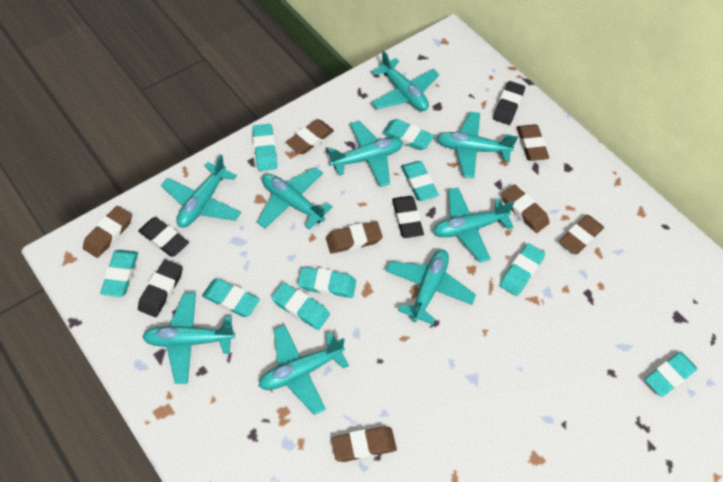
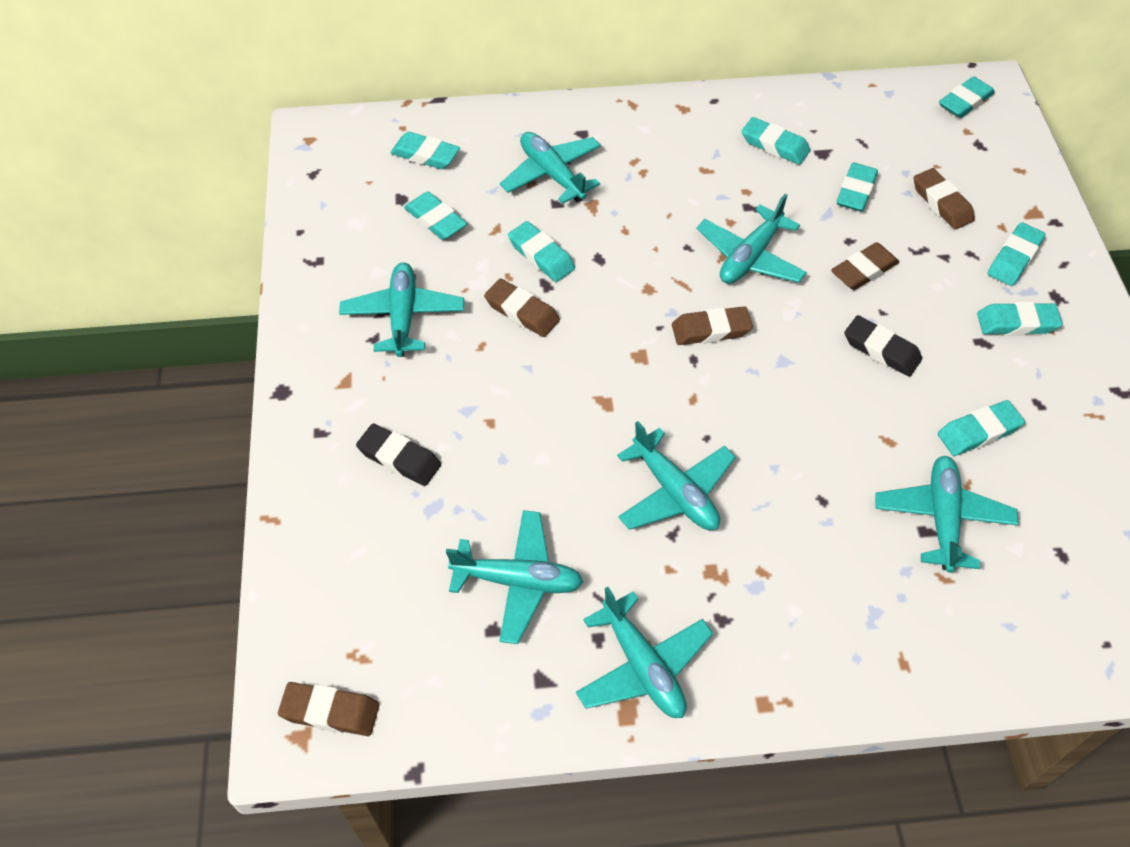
black eraser: [138,217,189,257] [138,260,183,317] [392,196,424,238] [493,81,525,125] = 4 -> [356,423,441,486] [844,315,922,377] = 2
brown eraser: [83,206,132,258] [286,119,334,154] [326,221,383,254] [331,426,397,462] [501,184,550,233] [517,124,549,161] [559,215,604,254] = 7 -> [278,682,379,736] [484,279,560,337] [672,306,753,345] [831,242,899,290] [914,168,975,230] = 5
turquoise plane: [142,293,235,384] [161,155,241,228] [257,167,333,230] [259,325,349,415] [327,121,403,187] [371,51,439,111] [386,250,476,325] [433,188,514,262] [437,112,518,178] = 9 -> [339,262,464,357] [446,510,583,644] [500,132,601,204] [576,587,713,718] [617,421,736,530] [696,194,807,284] [875,456,1019,573] = 7

